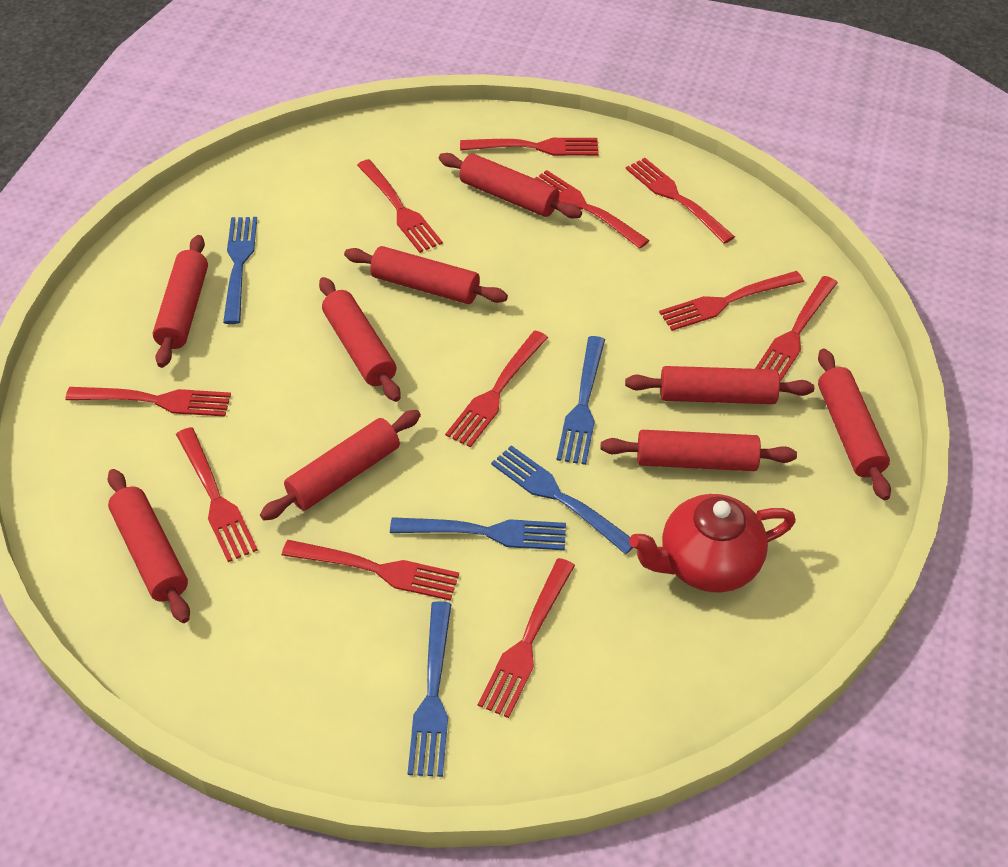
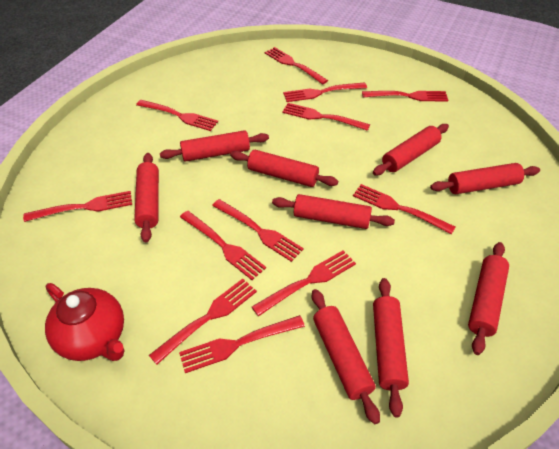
blue fork: [223,217,257,324] [390,517,566,550] [407,601,451,777] [491,445,633,554] [557,336,605,465] = 5 -> none = 0
red fork: [65,387,231,417] [176,427,258,562] [282,540,459,601] [357,159,443,253] [445,331,548,448] [460,138,598,156] [478,558,575,718] [534,170,650,249] [626,158,735,244] [659,271,804,331] [755,276,838,382] = 11 -> [23,191,132,222] [136,100,218,131] [149,279,257,365] [179,315,305,373] [180,211,266,280] [212,199,304,262] [252,250,356,316] [265,47,328,85] [282,103,370,131] [283,82,367,102] [353,184,455,234] [362,91,448,102] = 12

